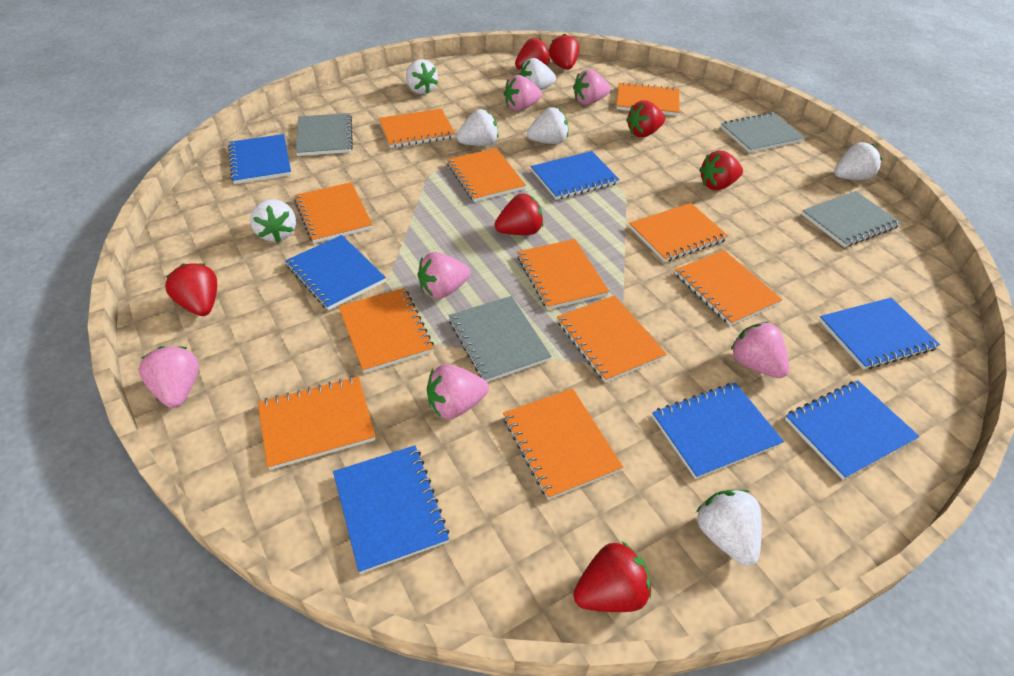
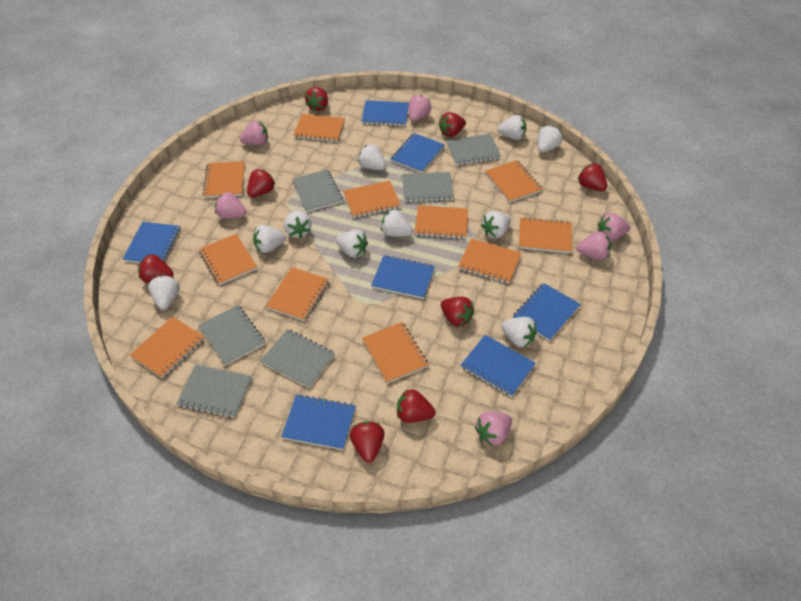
grey notebook: [296,113,353,156] [449,296,552,382] [721,112,805,153] [802,191,901,247] = 4 -> [176,365,252,418] [198,305,265,366] [260,329,335,388] [292,169,343,212] [402,172,454,202] [446,134,501,166] = 6
red strawberry: [165,263,217,316] [495,194,543,235] [515,38,550,70] [549,34,579,70] [573,541,651,612] [626,100,665,137] [699,151,743,190] = 7 -> [138,254,174,283] [247,169,276,198] [305,87,328,111] [350,421,385,463] [397,389,436,423] [439,112,466,137] [441,297,474,326] [578,163,607,191] = 8
white strawberry: [250,199,296,242] [406,59,438,94] [457,109,499,146] [519,58,556,90] [527,107,568,144] [696,490,762,566] [834,142,882,180] = 7 -> [148,275,180,310] [253,225,286,253] [284,211,312,238] [336,229,368,258] [358,144,386,170] [381,209,412,237] [481,211,511,238] [497,115,526,140] [501,317,537,347] [538,126,562,153] = 10

